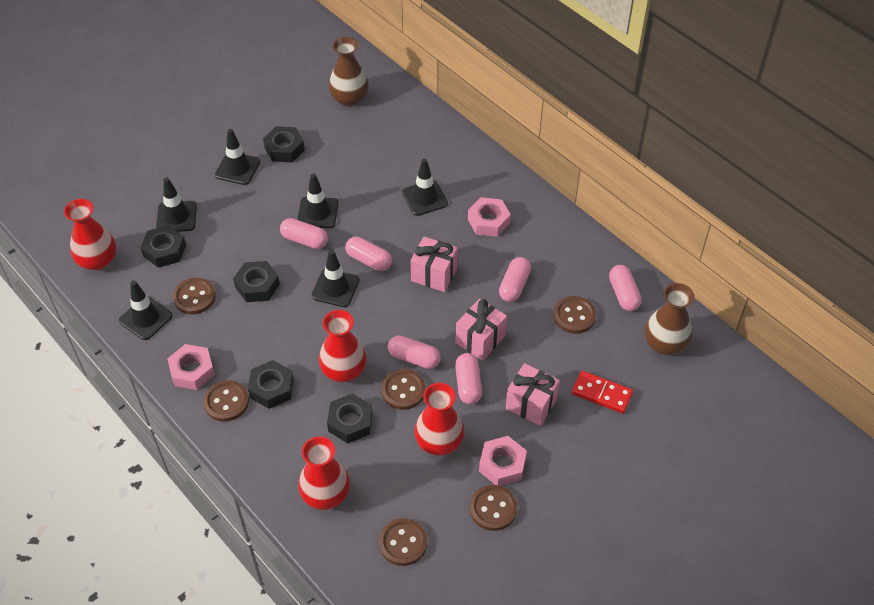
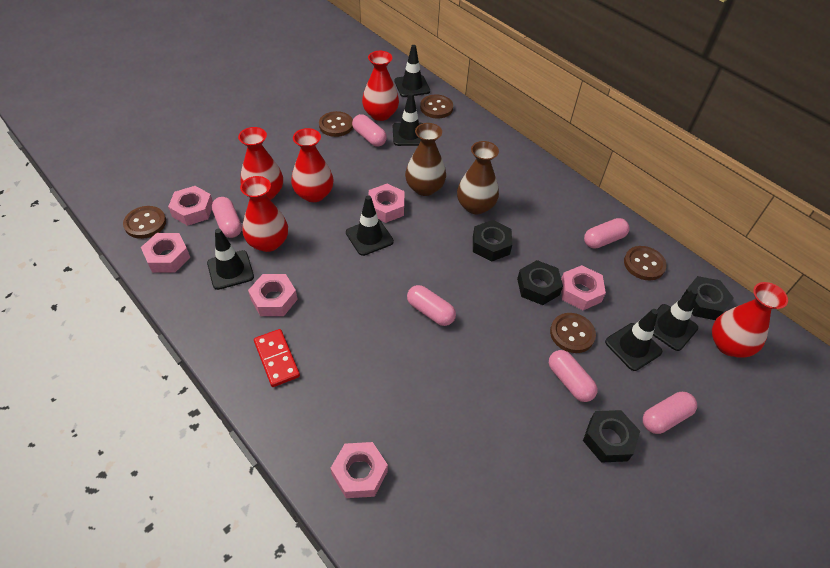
black nut: [141,225,186,268] [233,261,280,302] [248,360,294,409] [263,126,305,163] [327,393,373,444] = 5 -> [473,220,512,262] [517,260,563,305] [583,410,640,463] [681,276,734,320] = 4
brown button: [173,278,216,315] [203,380,249,422] [379,518,427,566] [381,369,426,410] [470,485,517,531] [553,296,596,334] = 6 -> [123,206,166,239] [319,111,353,137] [420,94,453,119] [550,313,596,353] [624,246,667,280] = 5
pink gift: [411,237,458,292] [456,299,507,361] [506,363,560,426] = 3 -> none = 0
pink nut: [168,344,215,390] [468,197,511,237] [479,436,527,486] = 3 -> [141,233,190,273] [168,186,213,226] [248,274,298,316] [331,442,388,498] [369,184,405,223] [561,265,606,310] = 6
red vase: [64,199,116,270] [298,436,350,510] [318,310,367,382] [414,383,465,456] = 4 -> [238,127,283,200] [240,176,288,252] [291,128,333,202] [362,51,399,121] [712,282,788,358] = 5

